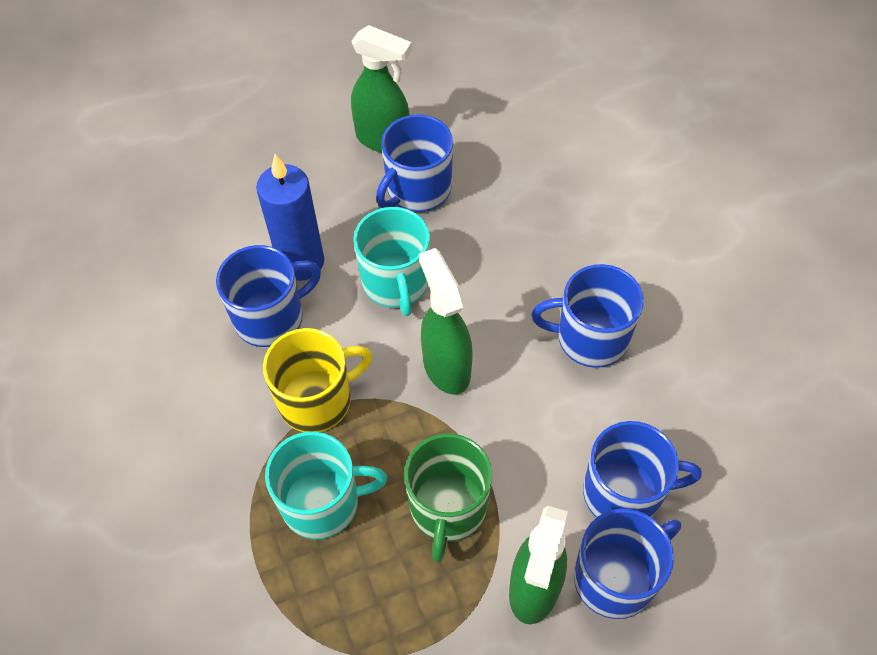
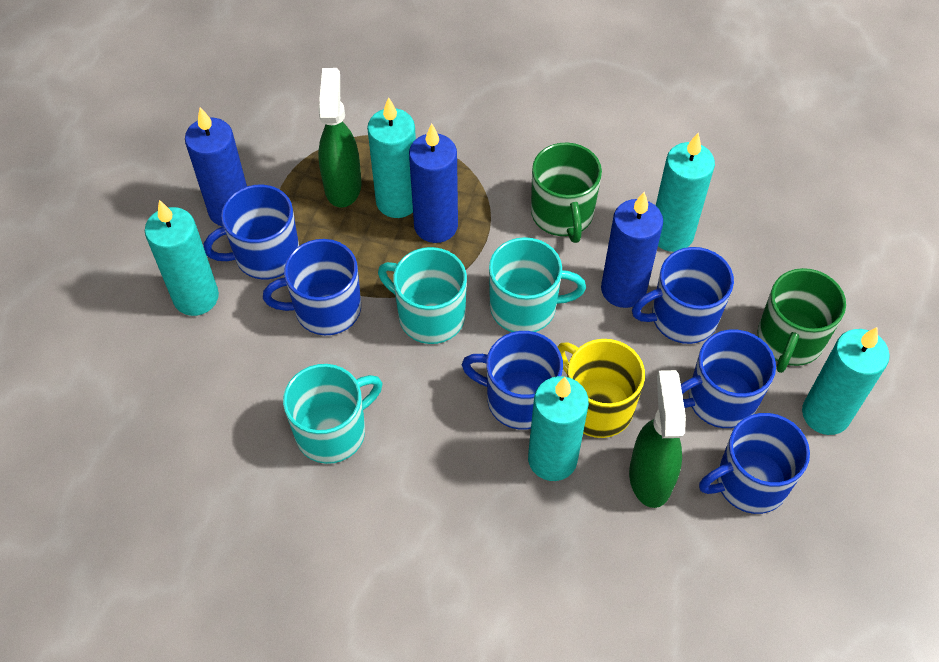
blue candle: [256,154,324,281] = 1 -> [185,107,247,227] [409,124,458,243] [601,192,663,308] = 3
blue mug: [216,245,321,347] [376,115,453,212] [532,264,644,368] [574,509,681,619] [583,421,702,518] = 5 -> [203,185,299,279] [263,239,361,335] [461,331,563,430] [632,247,734,344] [681,329,776,428] [699,413,810,514] = 6
green mug: [404,433,492,563] = 1 -> [531,142,602,243] [758,268,846,373] = 2
green spray bottle: [351,25,412,153] [419,248,473,395] [509,506,568,624] = 3 -> [318,68,362,208] [629,370,686,508] = 2
turquoise candle: none = 0 -> [145,200,219,316] [367,97,416,218] [528,376,589,481] [656,133,715,252] [802,327,890,435] = 5
turquoise mug: [265,432,387,539] [353,207,430,316] = 2 -> [283,364,382,464] [378,247,467,344] [489,237,586,332] = 3

